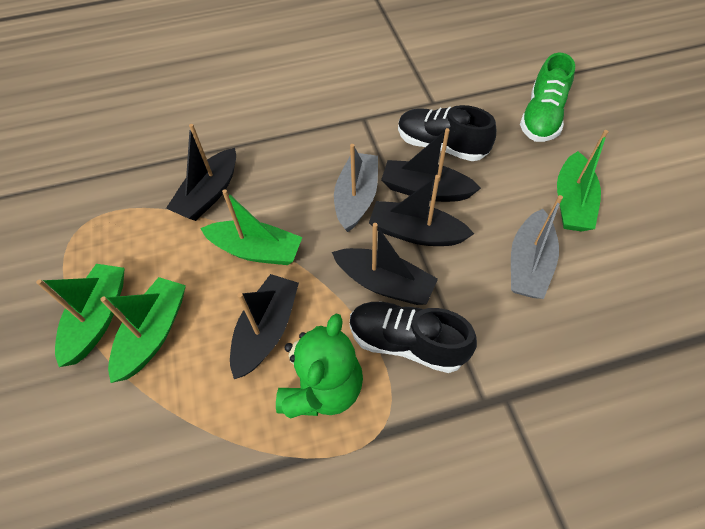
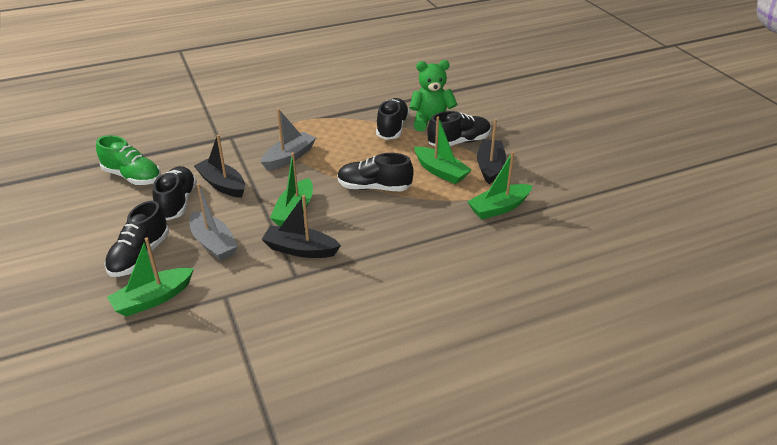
black boat: [166,124,236,221] [230,274,299,379] [332,223,438,305] [369,175,474,246] [381,128,481,202] = 5 -> [194,135,245,198] [261,195,341,258] [477,119,506,184] = 3
black shoe: [350,301,477,373] [398,105,497,161] = 2 -> [105,201,169,277] [153,166,197,220] [337,153,414,191] [376,98,410,140] [427,111,491,146] = 5

